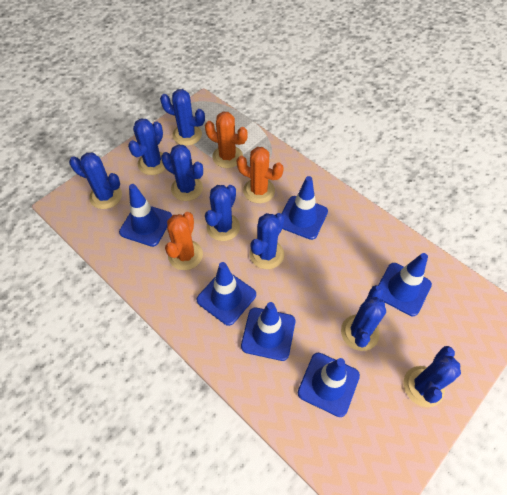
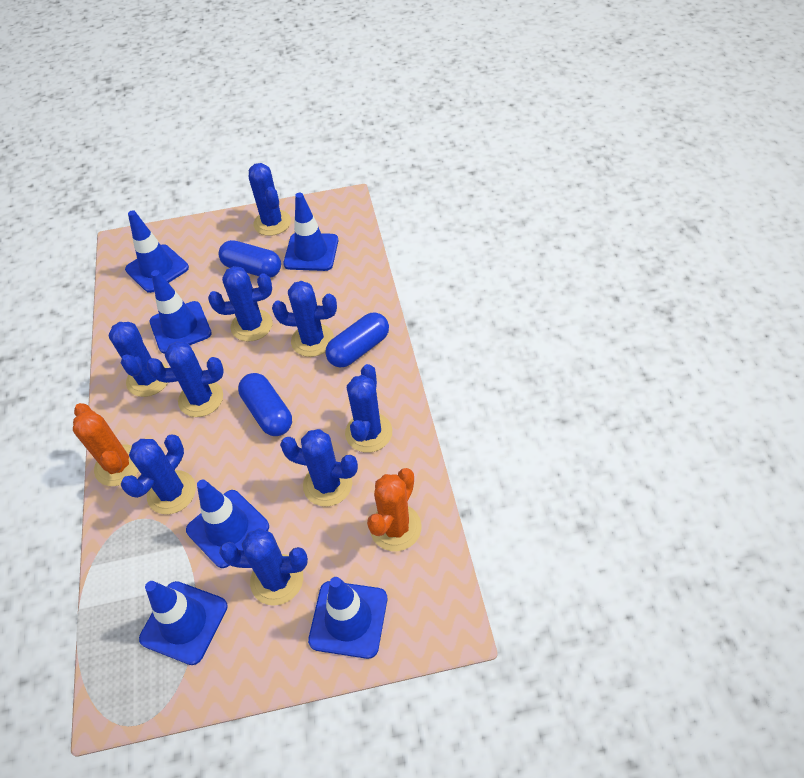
blue cactus: [69,153,122,209] [128,118,166,175] [160,89,205,146] [161,144,203,201] [205,185,240,241] [249,213,285,269] [341,285,386,351] [404,346,461,407] = 8 -> [108,322,168,397] [121,435,196,514] [147,341,223,417] [208,266,273,342] [219,528,308,606] [248,163,291,236] [272,281,337,357] [280,429,358,506] [345,364,392,453] = 9
blue capsule: none = 0 -> [219,240,281,278] [238,373,292,436] [325,312,389,367] = 3
orange cactus: [165,212,203,270] [205,112,248,168] [237,147,284,203] = 3 -> [73,403,139,486] [367,468,422,551] = 2

